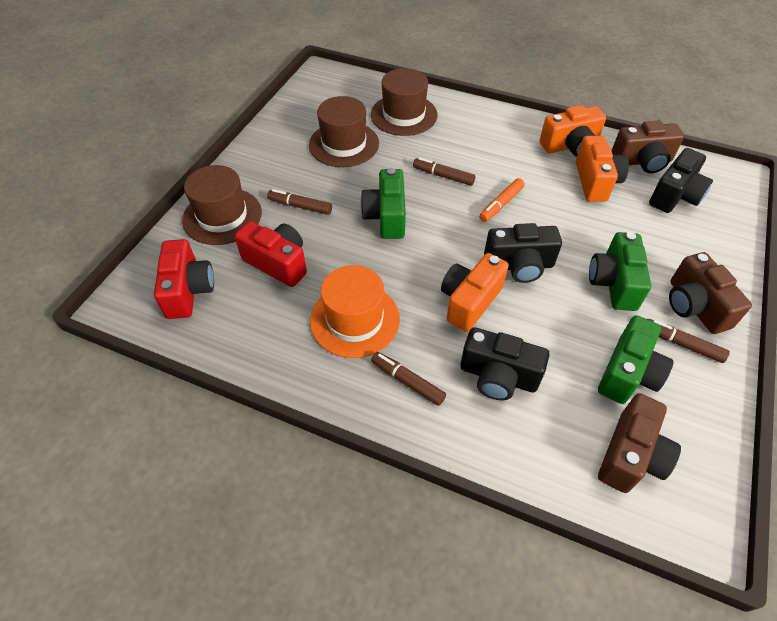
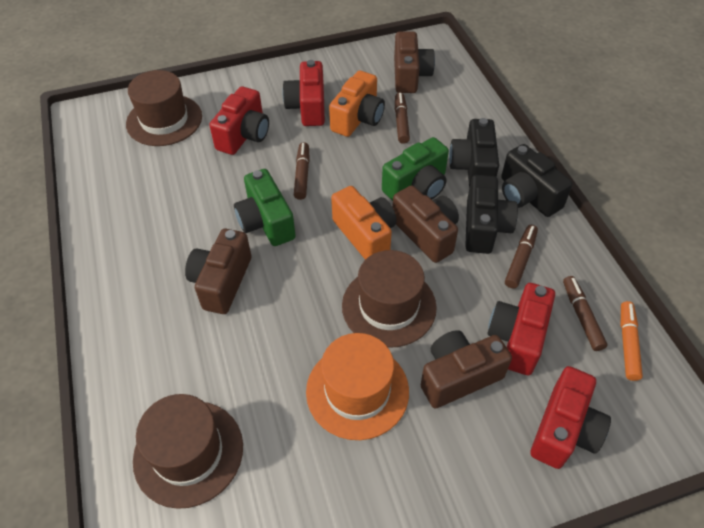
brown camera: [598,393,681,493] [611,121,684,173] [669,252,752,334] = 3 -> [185,229,251,314] [392,185,459,263] [394,31,435,93] [421,330,512,408] = 4
green camera: [360,168,406,239] [589,232,651,311] [598,315,674,404] = 3 -> [234,169,296,246] [382,137,449,201] = 2
orange camera: [441,253,509,332] [539,105,606,157] [576,136,629,201] = 3 -> [329,71,385,137] [331,186,397,260] = 2
red camera: [154,239,214,319] [235,221,307,287] = 2 -> [209,86,269,155] [282,60,325,126] [488,283,555,375] [530,366,611,469] = 4

